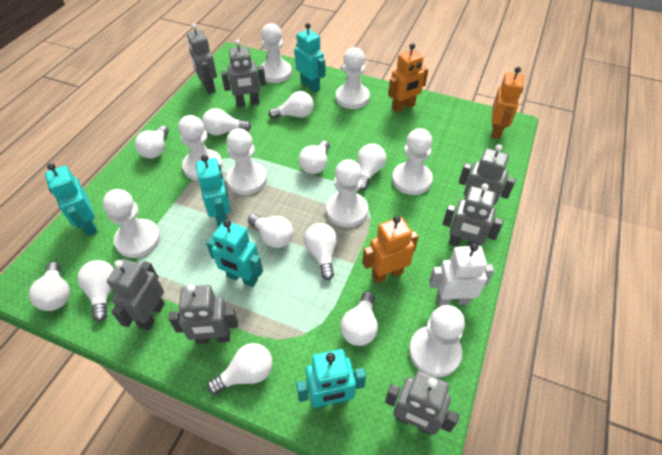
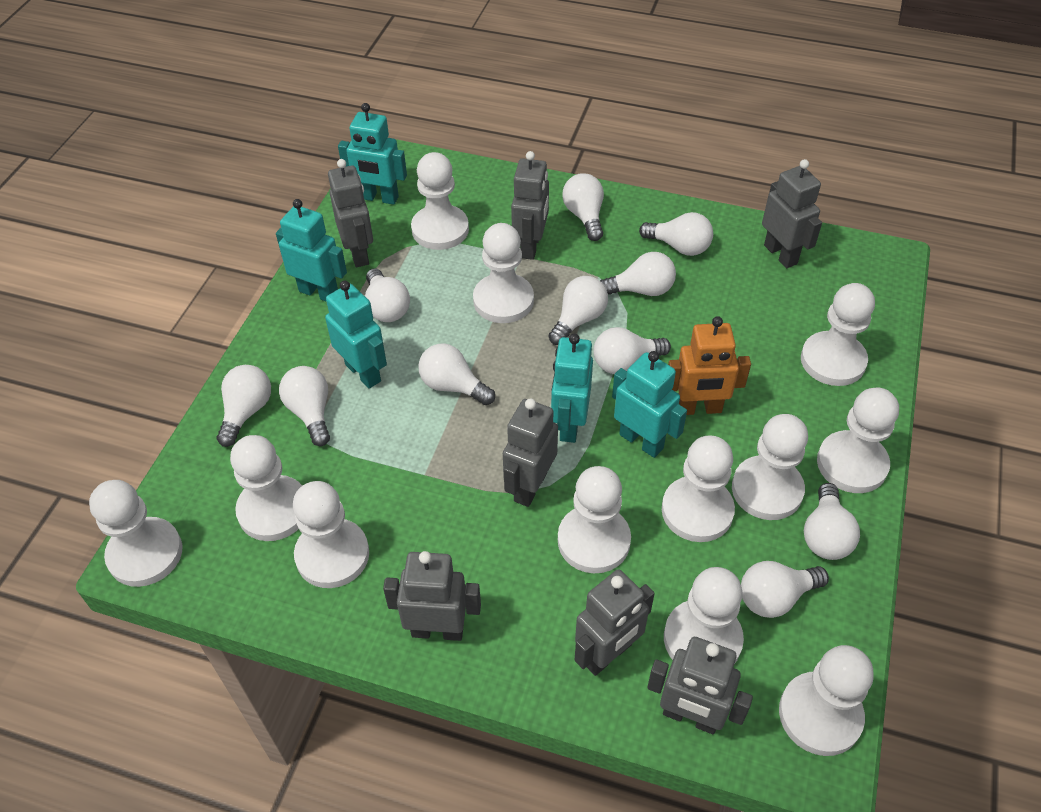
orange robot: [362,216,419,283] [388,43,428,113] [491,67,524,139] = 3 -> [668,316,751,415] = 1
white pawn: [103,189,161,258] [178,115,223,181] [227,128,267,195] [261,23,292,83] [326,159,368,227] [336,47,370,109] [392,128,433,195] [409,305,465,377] = 8 -> [89,480,183,587] [230,435,302,541] [293,481,369,588] [411,152,469,250] [473,223,534,323] [558,466,631,573] [662,436,735,542] [664,567,744,663] [732,414,808,520] [779,645,874,756] [801,283,875,386] [817,388,899,493] = 12
white robot: [429,243,494,306] = 1 -> none = 0

